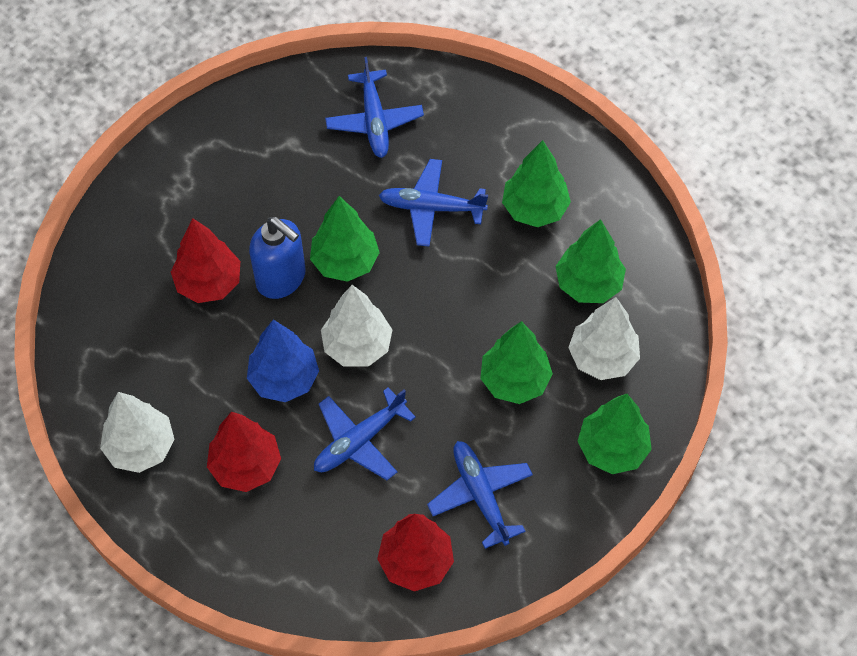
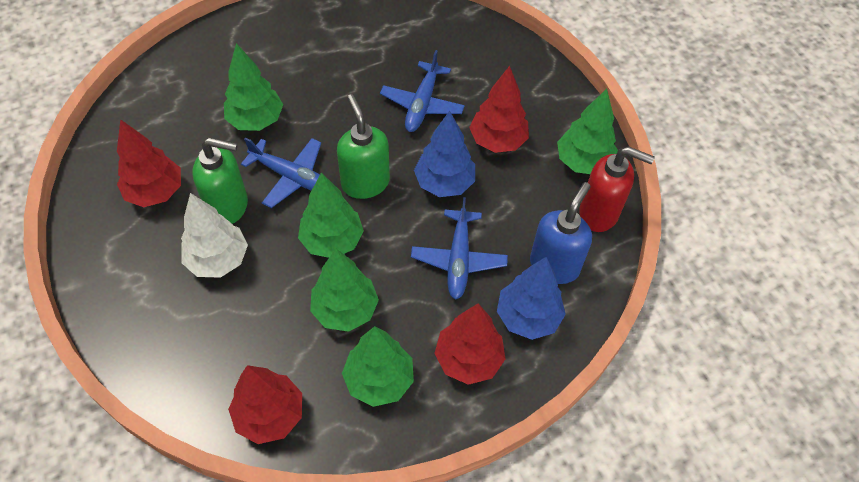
blue plane: [314,387,416,480] [325,57,424,158] [379,159,488,247] [427,441,533,549] = 4 -> [241,137,321,208] [380,50,465,132] [411,197,508,300] = 3
blue tree: [247,320,319,402] = 1 -> [414,111,475,197] [497,257,566,340] = 2
green soap dispenser: none = 0 -> [193,138,248,224] [337,94,390,199] = 2
red soap dispenser: none = 0 -> [579,146,655,232] = 1
red tree: [171,218,240,303] [207,412,281,492] [377,514,454,591] = 3 -> [117,119,181,207] [228,365,302,444] [434,303,506,385] [469,66,529,153] = 4
white tree: [100,392,175,473] [321,285,392,367] [568,297,640,380] = 3 -> [181,193,248,278] = 1

